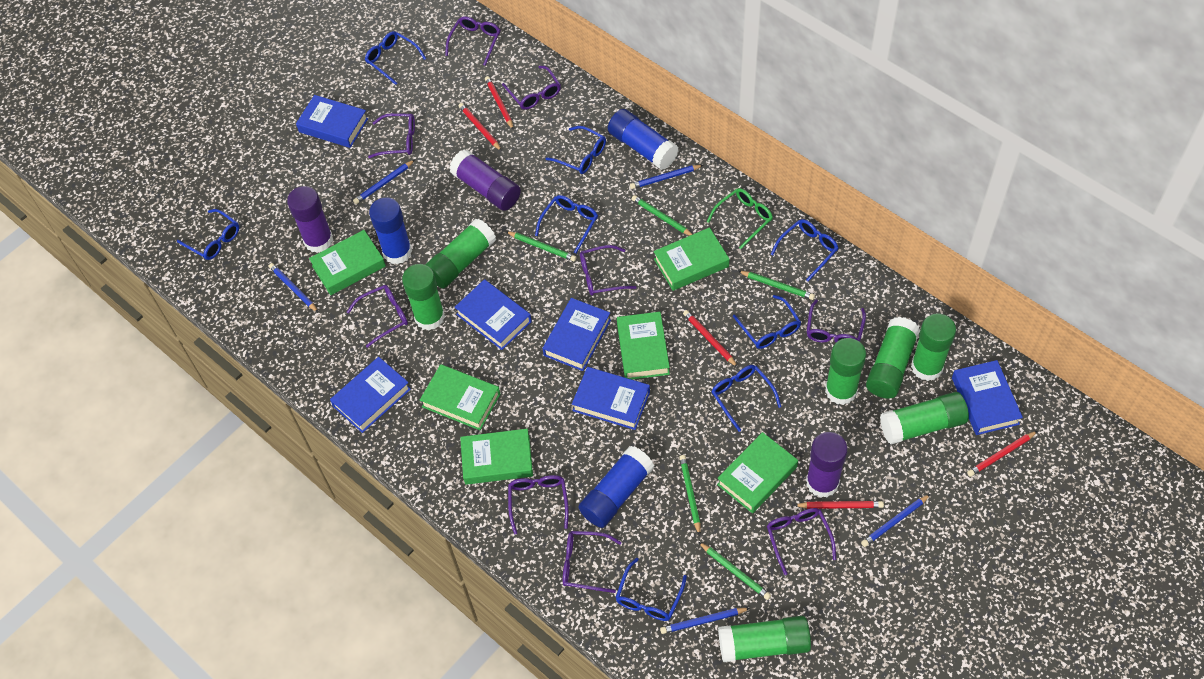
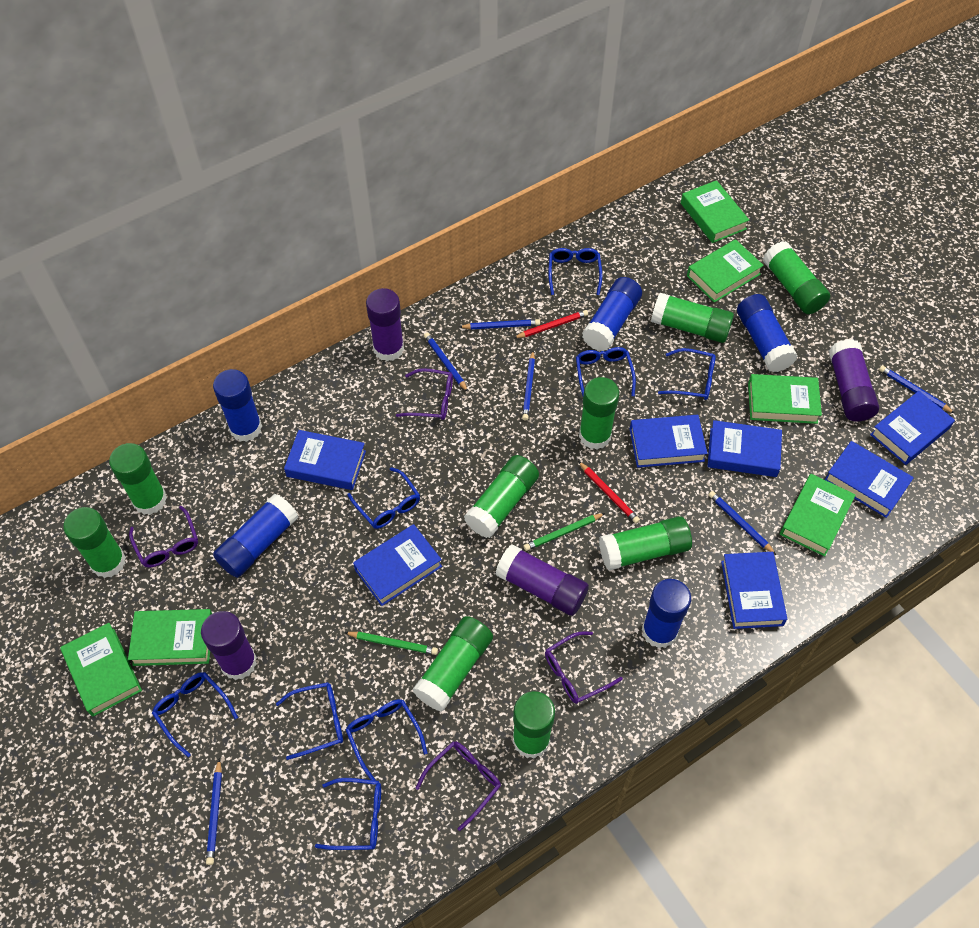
blue book: [296,95,368,148] [330,357,411,433] [454,279,532,350] [542,298,611,371] [572,367,650,430] [952,360,1023,435] = 6 -> [284,430,366,490] [353,524,442,606] [630,415,707,468] [707,420,782,477] [721,552,787,629] [824,441,914,518] [870,391,955,465] = 7
blue glue stick: [369,197,412,264] [578,446,654,528] [608,109,679,170] = 3 -> [213,369,262,442] [213,494,299,578] [582,277,642,351] [642,579,691,648] [737,294,798,372] = 5
blue pencil: [269,263,319,313] [353,160,415,204] [630,165,703,189] [660,608,750,634] [861,494,930,547] = 5 -> [206,758,222,865] [424,333,468,392] [460,319,540,329] [522,351,535,421] [709,491,776,555] [879,365,954,413] = 6
green glasses: [707,188,773,249] = 1 -> none = 0
green glue stick: [402,264,445,330] [425,219,496,288] [718,616,811,662] [825,338,866,405] [866,317,920,399] [880,392,969,445] [911,314,956,381] = 7 -> [63,507,126,578] [109,443,167,515] [412,616,493,712] [464,455,539,538] [513,691,555,759] [579,377,619,450] [599,516,692,570] [651,293,734,343] [763,241,830,314] = 9
green pencil: [506,231,576,262] [632,195,693,236] [679,455,700,535] [699,542,771,600] [738,271,815,300] = 5 -> [344,632,438,655] [523,513,605,551] = 2
purple glasses: [347,285,408,348] [368,113,415,158] [445,16,500,66] [502,66,561,110] [508,475,569,534] [563,531,622,593] [580,245,636,296] [767,508,836,575] [807,300,866,342] = 9 -> [129,506,198,568] [396,368,453,420] [415,741,501,831] [545,631,623,704] = 4
purple glue stick: [287,186,333,253] [449,150,521,211] [806,432,848,498] = 3 -> [201,611,257,680] [366,288,404,361] [495,544,589,616] [829,339,879,422] = 4
red pencil: [459,103,502,151] [485,76,514,130] [683,310,738,367] [794,501,884,509] [967,431,1037,477] = 5 -> [514,310,588,338] [578,461,640,524] = 2

